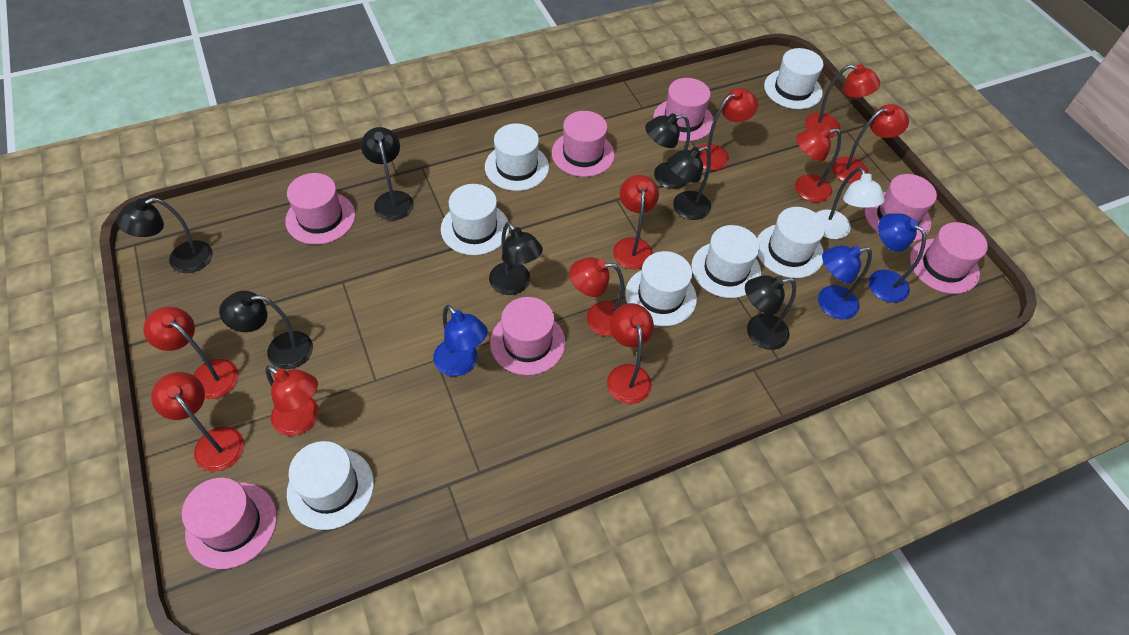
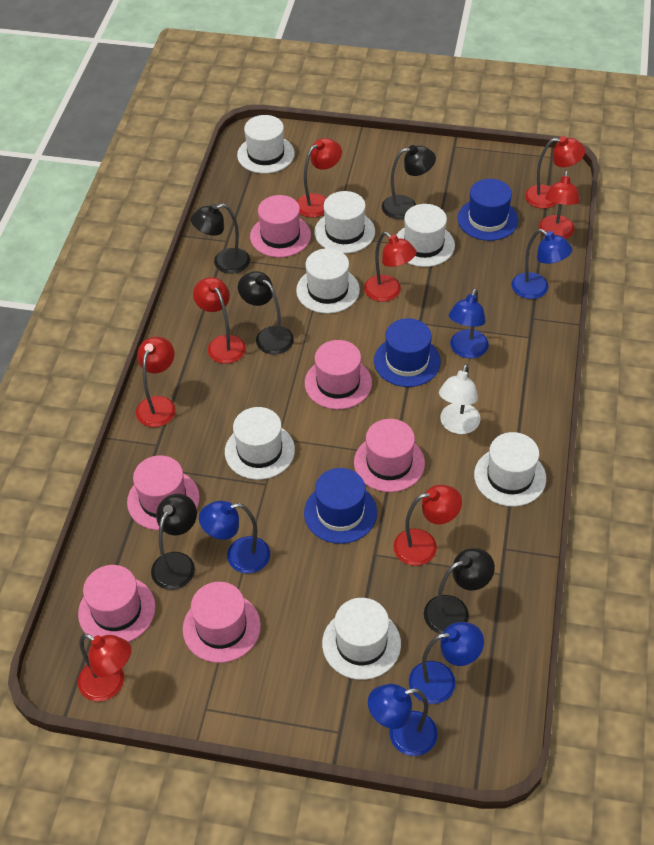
black lamp: [116,197,213,273] [219,291,313,369] [361,127,414,220] [489,222,543,295] [645,113,690,189] [667,146,711,220] [745,275,796,350] = 7 -> [151,494,197,590] [191,203,250,274] [238,271,294,355] [382,145,436,219] [424,548,495,634] = 5
blue hat: none = 0 -> [304,468,377,544] [374,318,441,387] [457,179,518,241] = 3
blue lamp: [433,305,488,376] [818,245,872,319] [869,213,926,303] = 3 -> [199,501,270,574] [368,684,438,756] [409,622,484,704] [449,288,489,358] [511,229,572,299] = 5
pink hat: [182,478,277,569] [285,173,355,245] [490,297,565,375] [552,111,615,177] [653,78,714,141] [865,174,937,242] [910,222,988,294] = 7 -> [78,565,156,642] [127,455,200,530] [183,582,261,663] [250,195,311,258] [305,340,372,409] [354,419,425,492] = 6
red lamp: [143,307,239,399] [151,372,244,472] [265,365,319,436] [570,257,624,337] [607,303,654,404] [613,175,659,269] [697,88,758,170] [795,127,841,202] [805,64,880,137] [832,104,909,183] = 10 -> [78,634,131,701] [136,337,176,427] [193,277,246,364] [297,138,342,218] [364,232,417,302] [393,485,462,566] [525,136,585,209] [539,171,580,239] = 8

